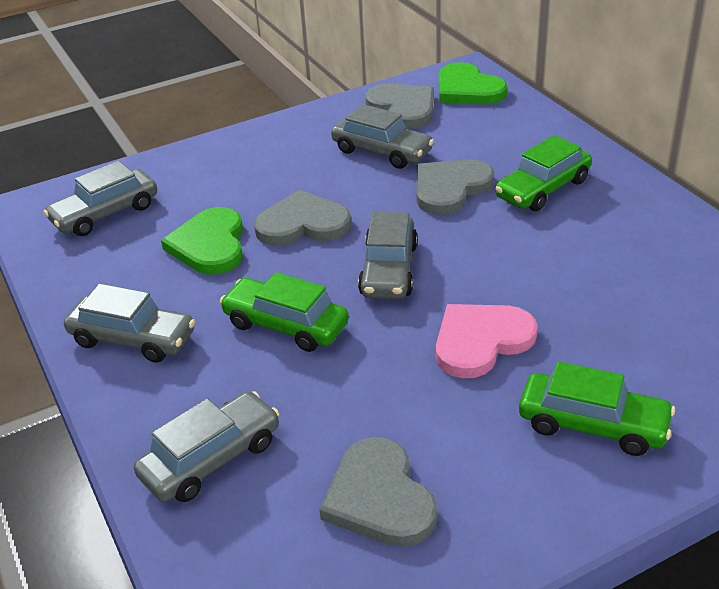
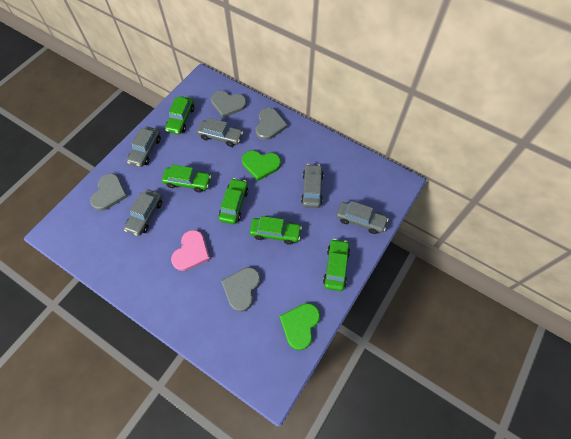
green car: [220,272,349,352] [495,135,592,211] [519,362,675,456] = 3 -> [162,165,211,193] [165,96,194,134] [219,178,248,224] [250,216,302,245] [323,239,350,291] = 5

